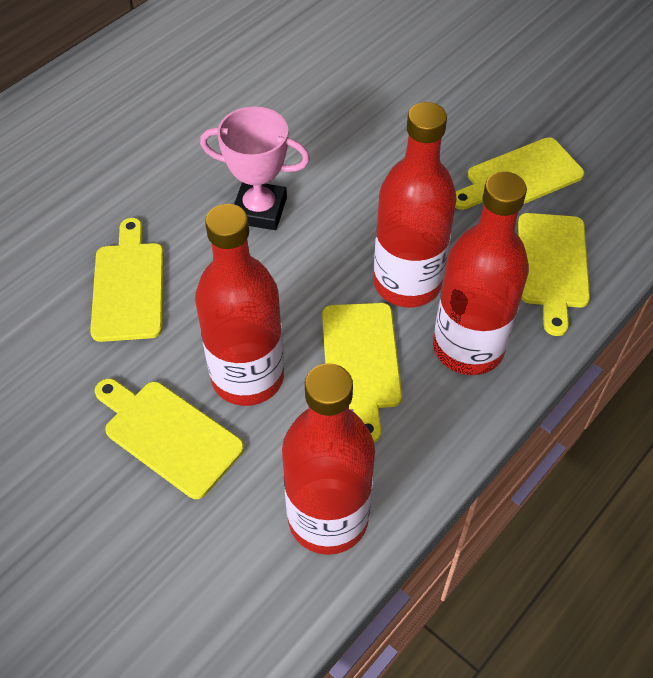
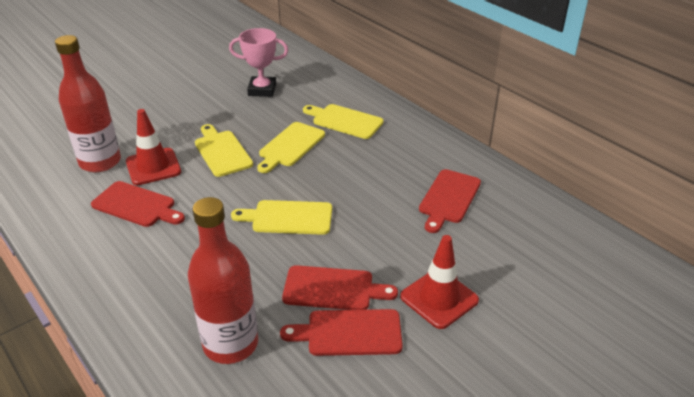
red bottle: [195,204,284,406] [282,363,375,555] [374,102,457,307] [433,172,529,375] = 4 -> [55,35,121,172] [188,197,258,364] = 2
red cutting board: none = 0 -> [91,181,185,227] [280,309,403,356] [282,265,398,310] [419,169,481,233] = 4
red traffic cone: none = 0 -> [126,109,181,185] [400,235,479,329] = 2
yellow cutting board: [90,218,164,342] [95,378,244,499] [322,303,402,443] [455,137,584,210] [518,213,590,336] = 5 -> [195,124,253,177] [231,200,332,235] [257,122,325,173] [303,104,384,139] = 4

